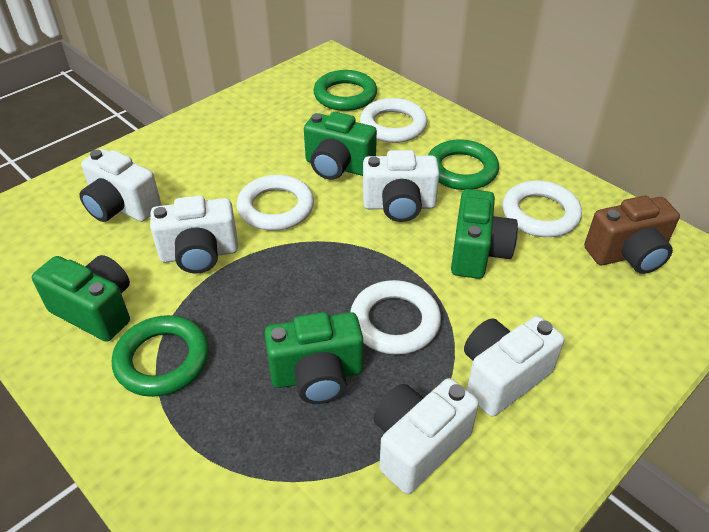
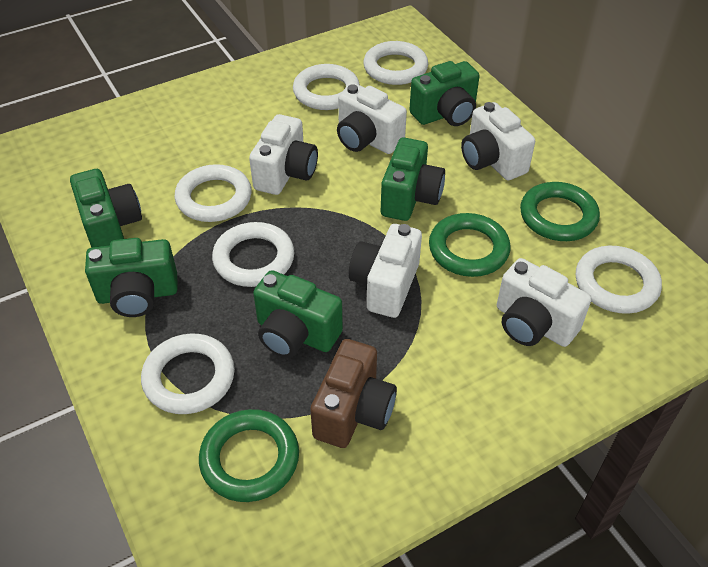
green camera: [32,255,130,342] [264,312,363,404] [304,112,377,180] [451,189,518,279] = 4 -> [70,169,142,248] [85,238,178,317] [253,270,343,358] [381,138,445,221] [409,61,479,126] = 5
white ring: [236,175,314,231] [350,280,441,355] [360,98,427,143] [503,180,582,237] = 4 -> [141,334,235,414] [175,164,252,222] [212,222,295,287] [293,64,360,110] [363,41,428,85] [576,246,662,314] = 6

